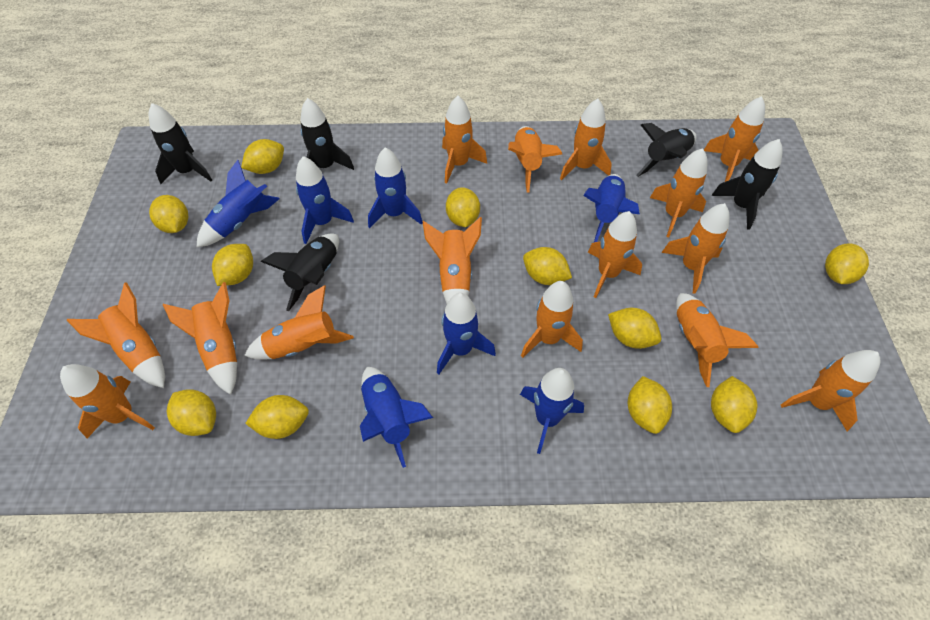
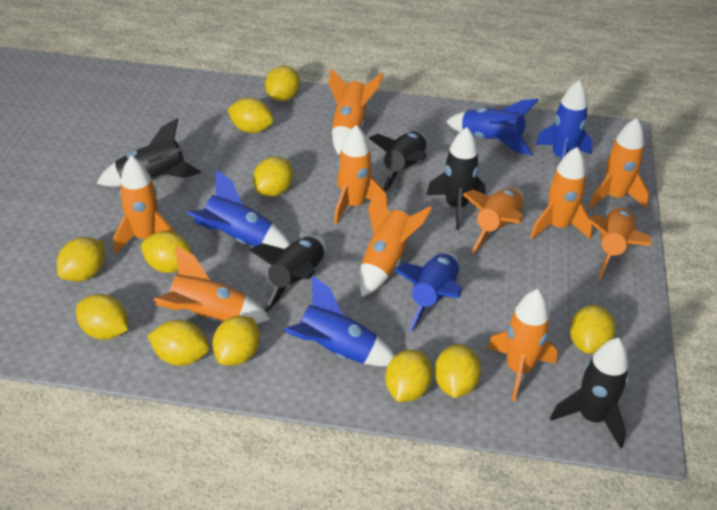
blue rocket: [197,160,280,247] [296,156,354,244] [360,367,433,468] [368,147,423,228] [437,293,496,374] [520,368,584,454] [583,174,640,242] = 7 -> [187,170,290,249] [284,276,395,367] [394,252,462,332] [446,99,539,156] [535,80,593,162] = 5
orange rocket: [60,364,155,438] [67,282,165,388] [163,282,237,395] [244,285,354,360] [423,217,482,304] [442,96,487,184] [508,126,562,193] [521,281,583,358] [560,98,612,180] [588,211,642,298] [650,148,707,238] [661,203,729,294] [676,293,759,387] [704,96,765,182] [781,350,880,431] = 15 -> [113,156,175,254] [154,246,270,324] [329,69,384,155] [334,125,388,225] [359,191,432,297] [462,188,524,254] [487,289,558,401] [530,147,593,240] [588,207,652,280] [589,118,649,209] = 10

